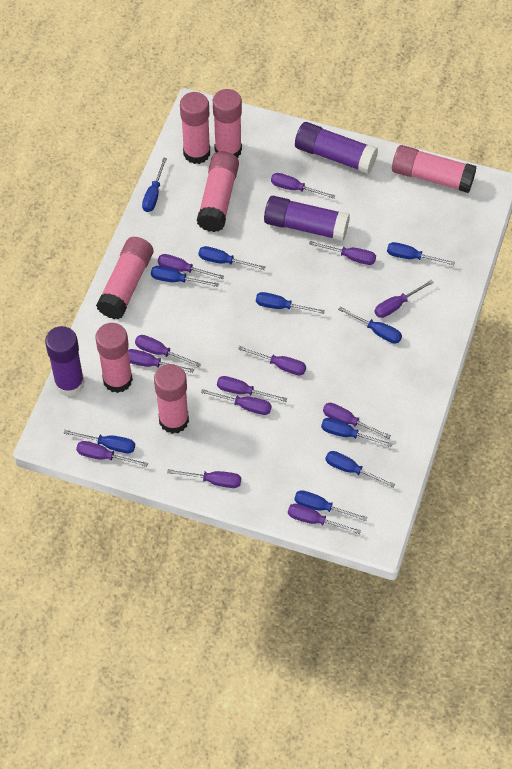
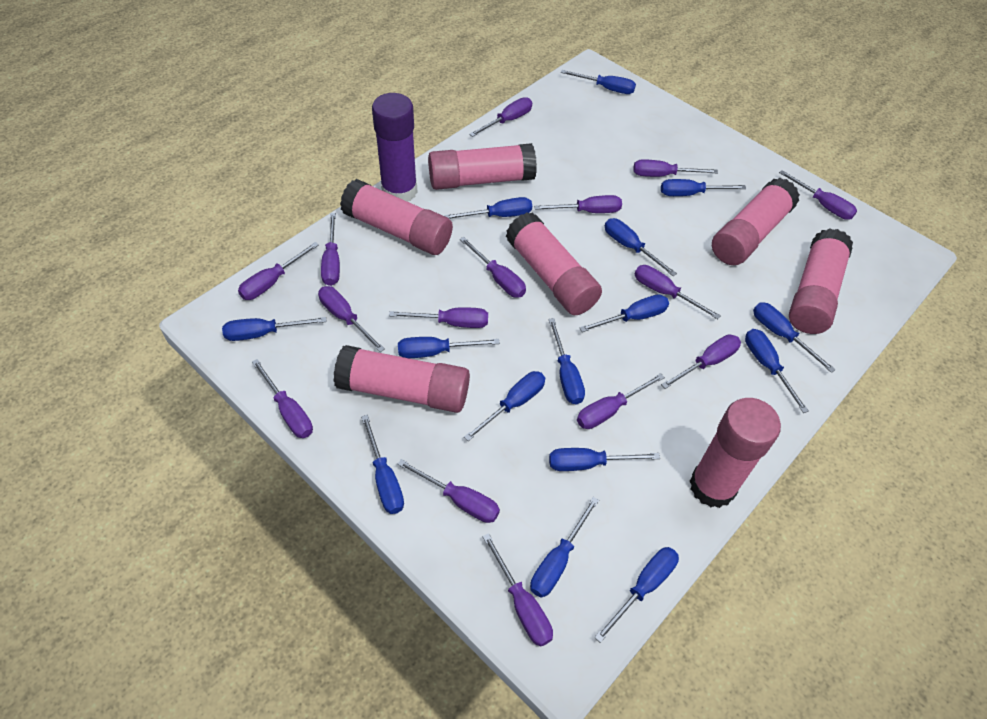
blue screwdriver: [63,430,135,453] [142,157,167,212] [151,266,219,287] [198,246,265,270] [256,292,325,314] [294,490,367,521] [321,418,393,447] [325,451,395,487] [338,306,402,344] [387,242,455,265] = 10 -> [222,317,326,341] [361,415,404,514] [398,337,500,358] [444,197,532,219] [464,371,545,441] [530,497,599,598] [548,318,585,404] [549,448,660,471] [561,70,636,94] [579,294,669,332] [594,547,679,643] [605,218,677,276] [661,179,746,196] [745,329,809,413] [753,302,836,373] = 15
purple glue stick: [45,326,85,396] [264,196,350,241] [295,122,378,174] = 3 -> [372,93,417,201] = 1
purple screwdriver: [76,441,148,467] [128,349,194,373] [135,335,201,367] [158,254,224,279] [167,469,241,488] [201,389,272,415] [217,376,287,402] [238,346,306,375] [271,173,335,199] [288,504,361,534] [309,241,376,265] [323,403,391,439] [375,280,434,318] = 13 -> [238,242,319,300] [252,359,313,438] [318,286,385,352] [321,213,340,286] [389,307,488,328] [397,459,500,523] [460,237,526,298] [469,97,532,137] [482,533,553,647] [534,195,622,213] [577,373,665,429] [633,160,718,177] [634,265,721,319] [661,334,741,389] [779,170,857,220] = 15

